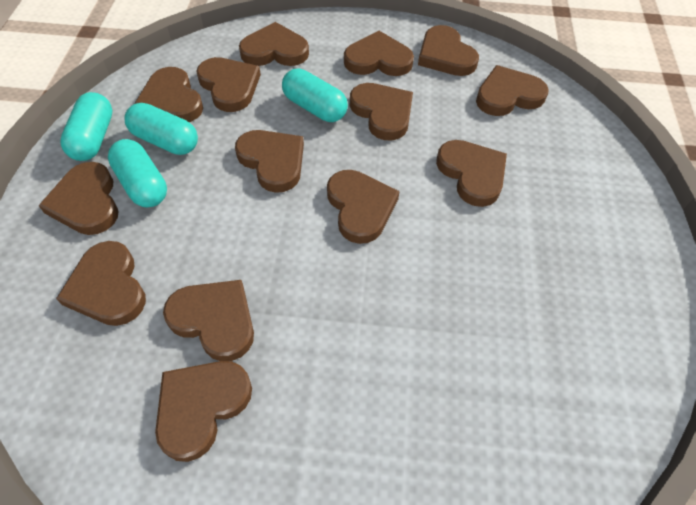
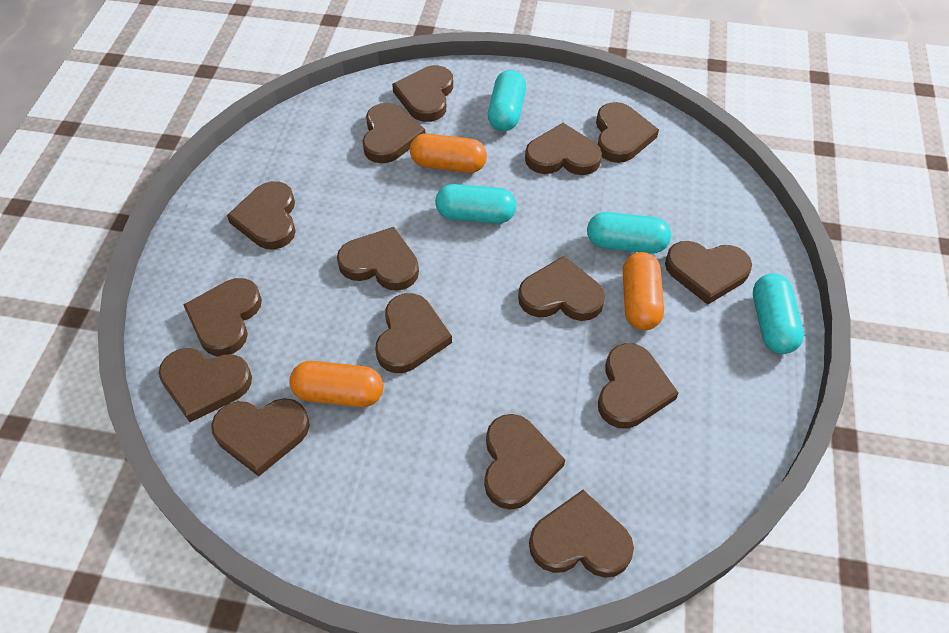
brown heart: [38,162,119,235] [56,241,146,326] [134,67,203,122] [155,361,252,462] [163,280,254,361] [196,57,261,112] [235,130,304,193] [239,22,309,66] [327,170,400,244] [344,31,414,76] [350,83,413,140] [418,25,479,76] [436,140,507,207] [476,65,549,116] = 14 -> [159,348,252,422] [183,278,262,356] [211,398,310,476] [227,181,296,250] [337,227,419,291] [362,103,425,163] [376,293,452,373] [392,65,453,122] [484,414,565,510] [518,256,605,321] [525,123,602,175] [529,490,634,578] [596,102,659,163] [598,343,679,429] [665,241,752,305] = 15
orange capsule: none = 0 -> [289,361,383,407] [410,133,487,173] [623,252,664,330] = 3

